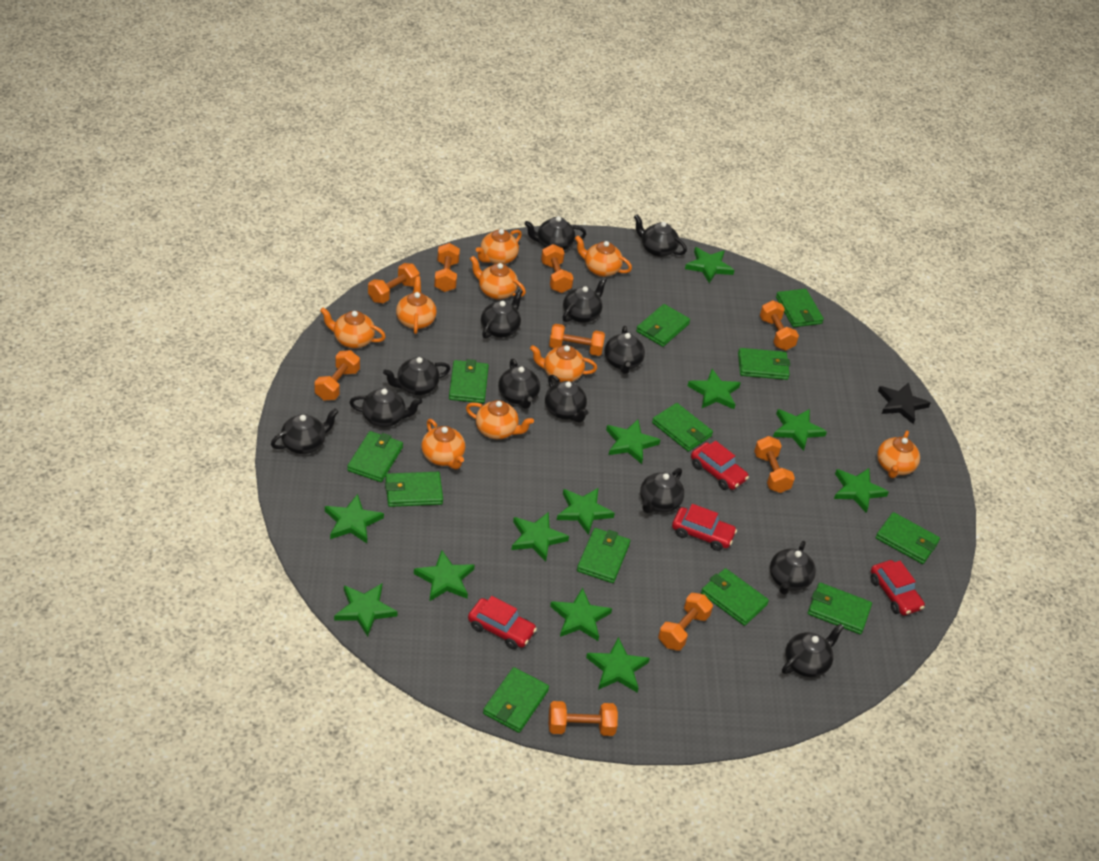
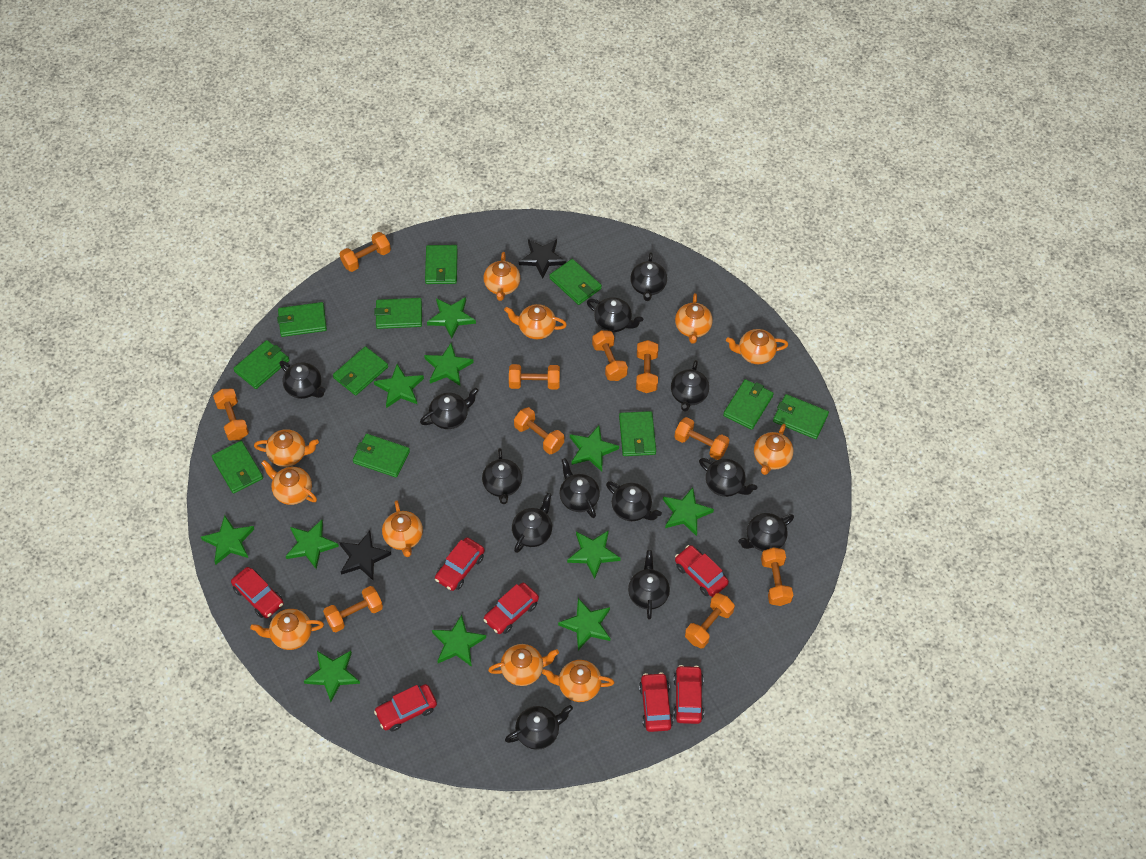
black star: [878,383,930,424] = 1 -> [339,531,391,580] [519,239,566,278] = 2
green star: [325,494,384,543] [334,584,398,637] [414,550,475,602] [512,512,569,562] [550,588,612,641] [557,488,615,535] [586,637,650,692] [606,420,660,464] [685,247,734,283] [688,369,741,409] [773,409,827,451] [834,468,889,513] = 12 -> [201,515,254,565] [286,520,339,569] [304,651,360,702] [374,364,424,408] [424,343,474,386] [427,297,476,338] [432,614,486,667] [558,598,610,650] [567,530,621,579] [570,425,619,472] [663,487,714,536] = 11
green wallet: [347,431,403,482] [385,472,443,507] [449,359,489,403] [483,667,549,733] [577,528,630,583] [636,304,690,347] [652,403,713,452] [701,568,769,626] [738,348,790,380] [776,289,824,327] [808,582,872,634] [876,512,940,564] = 12 -> [212,441,263,494] [233,340,289,389] [277,302,327,337] [333,346,388,396] [353,434,410,478] [374,298,422,329] [425,245,458,284] [549,259,602,305] [619,411,656,456] [723,379,774,430] [773,394,829,439] = 11
orange dumbbell: [315,350,360,400] [368,263,420,303] [434,243,460,292] [541,244,574,293] [549,324,605,356] [549,701,618,736] [658,593,713,651] [754,436,795,493] [760,300,799,351] = 9 -> [213,389,249,440] [323,586,383,632] [340,232,391,272] [509,364,560,389] [514,407,564,454] [592,330,628,381] [636,340,658,393] [674,417,729,460] [685,593,735,648] [761,547,793,606] = 10
orange teapot: [320,308,386,348] [396,276,437,334] [421,419,465,469] [466,400,534,439] [470,256,526,300] [476,229,522,264] [530,345,597,382] [575,236,632,277] [877,430,920,478] = 9 -> [250,609,324,650] [254,429,319,467] [261,460,317,505] [382,500,423,557] [483,252,520,301] [488,644,559,686] [504,304,567,339] [542,660,614,702] [675,293,713,344] [726,329,788,364] [754,424,793,475] = 11
red car: [468,596,537,649] [672,504,737,551] [691,441,749,490] [871,560,925,616] = 4 -> [231,567,284,618] [374,684,437,731] [435,537,485,591] [483,583,539,634] [639,672,673,732] [673,665,704,724] [675,545,729,597] = 7

